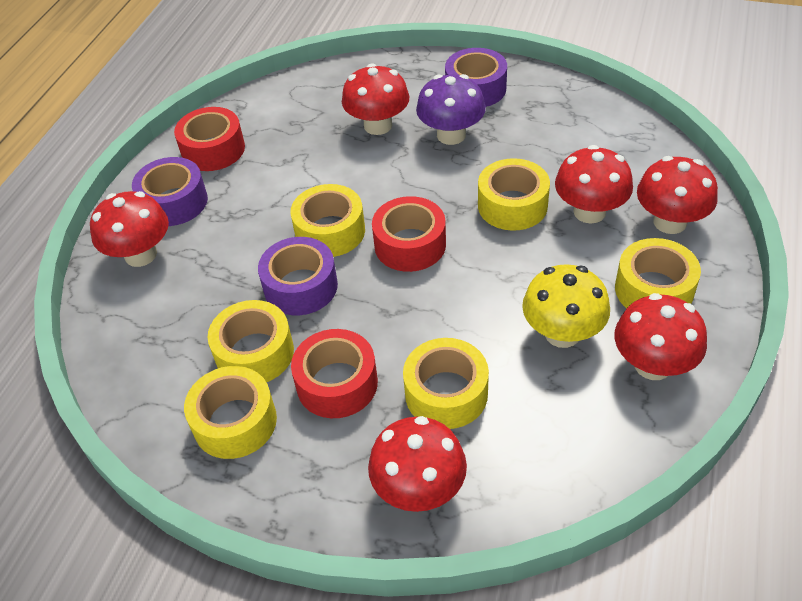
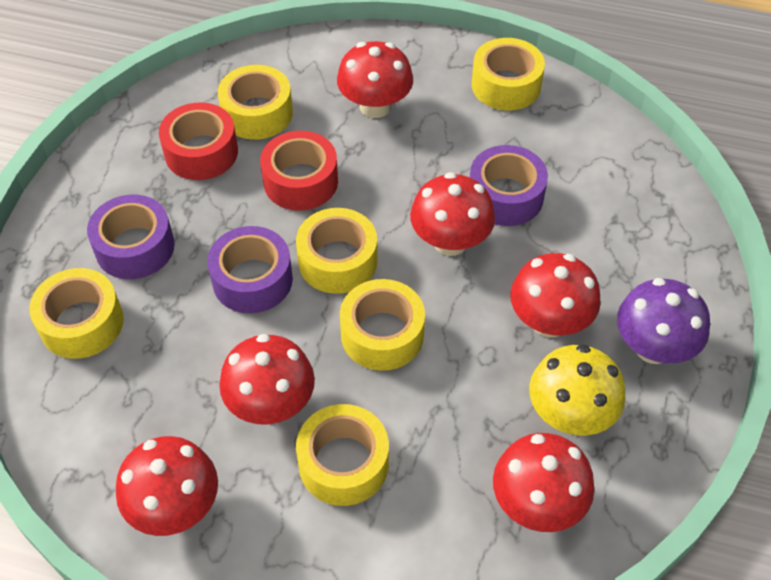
red tape: [174,107,245,171] [291,329,378,418] [372,196,446,272] = 3 -> [159,102,238,180] [260,131,338,211] = 2

